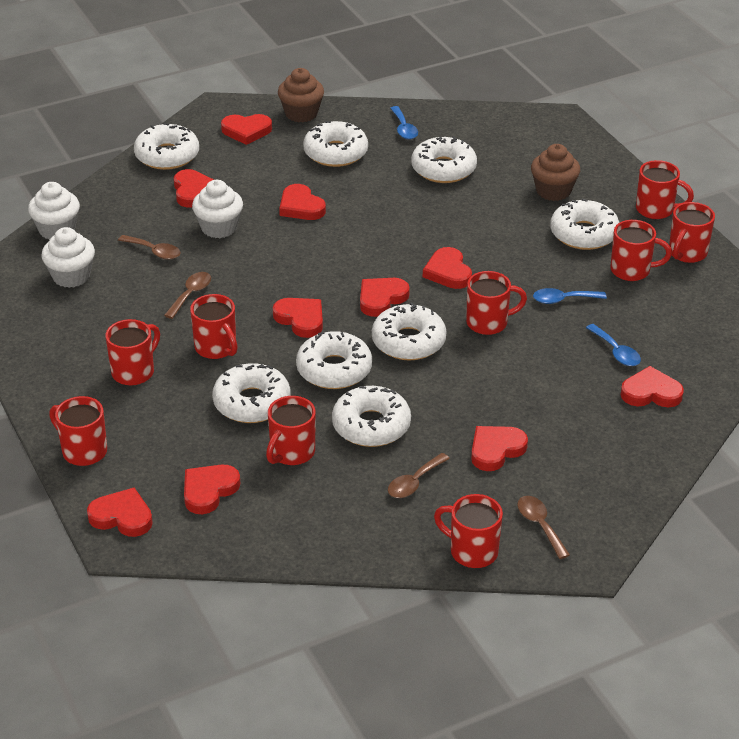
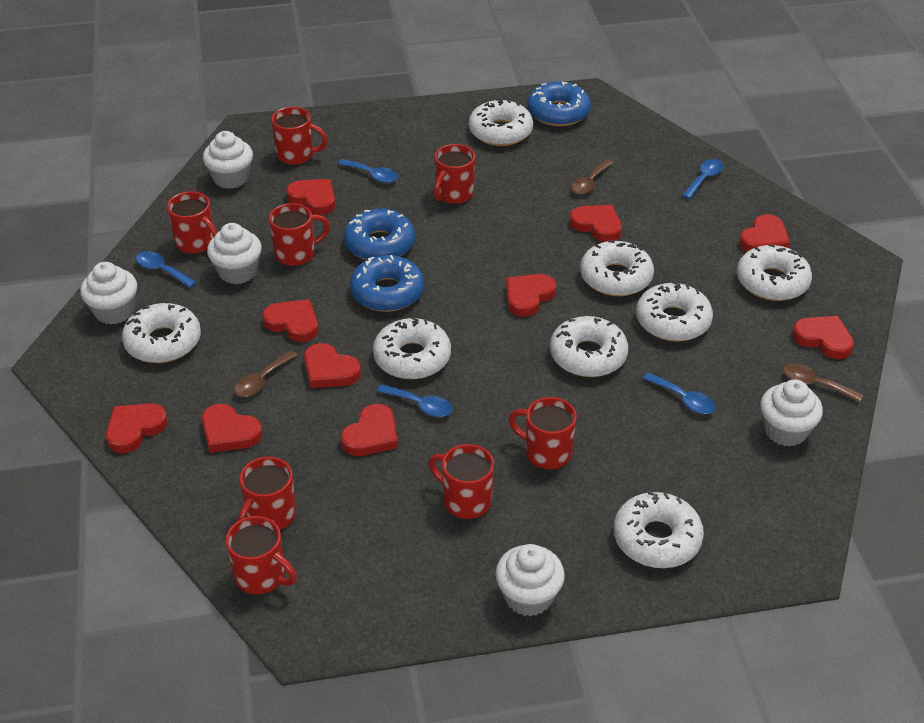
blue donut: none = 0 -> [344,209,415,260] [350,255,424,312] [527,81,591,126] = 3
blue spoon: [390,106,418,140] [533,288,607,304] [586,324,641,366] = 3 -> [136,251,197,288] [338,159,398,183] [377,384,453,417] [643,372,716,414] [682,159,723,199] = 5
brown cupcake: [278,68,324,122] [531,144,580,201] = 2 -> none = 0
brown spoon: [118,235,181,260] [164,272,211,319] [388,453,450,498] [517,496,570,559] = 4 -> [234,350,298,397] [571,160,613,194] [783,363,863,402] = 3
red mug: [49,396,107,466] [105,319,160,386] [190,294,238,359] [266,396,316,465] [434,494,503,568] [466,271,527,335] [610,220,672,281] [636,160,694,219] [669,202,715,263] = 9 -> [167,191,218,254] [226,516,297,594] [238,457,296,530] [269,203,330,266] [271,107,328,165] [429,444,494,519] [434,144,475,204] [509,397,577,469] = 8
white cupcake: [28,182,80,240] [41,227,95,288] [192,180,243,238] = 3 -> [80,262,137,325] [203,131,253,189] [207,223,262,284] [495,544,565,616] [760,380,823,446] = 5

